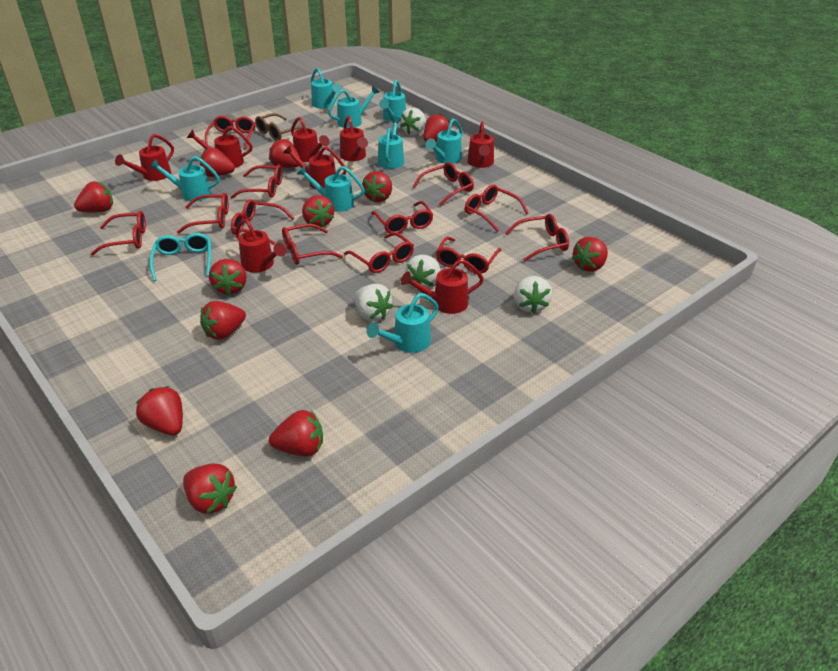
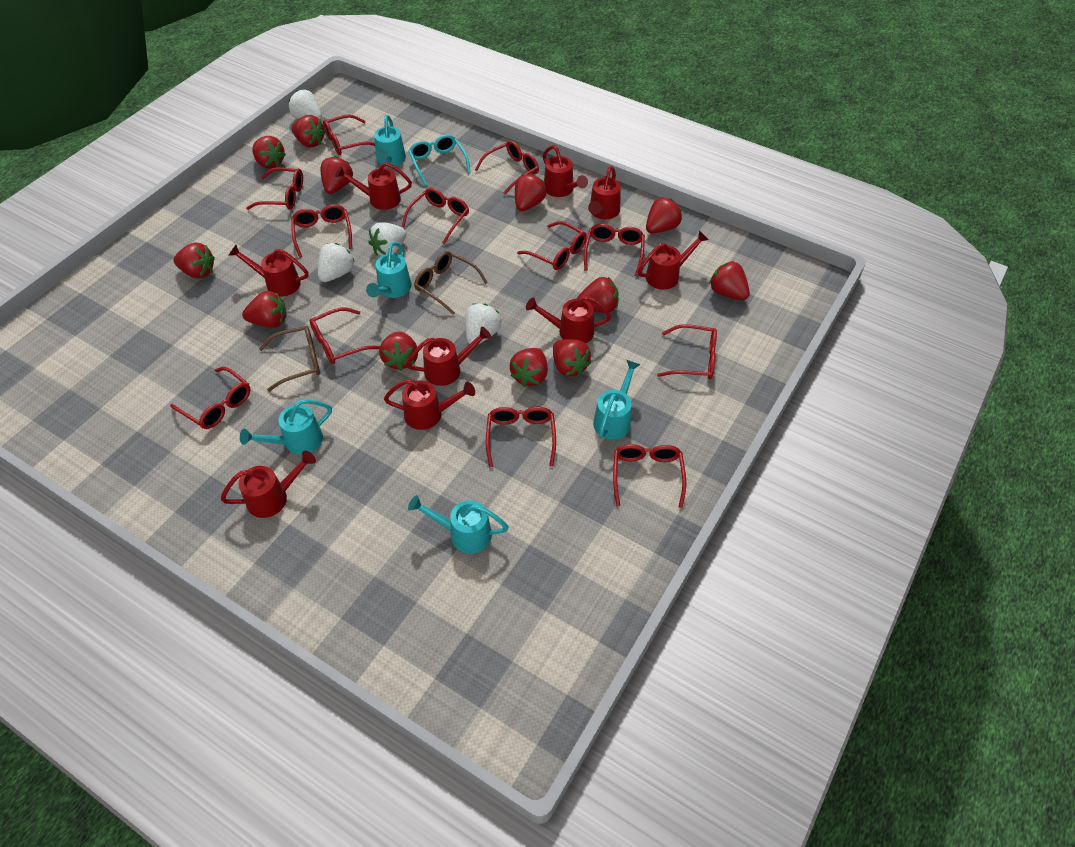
brown glasses: [255,113,303,140] = 1 -> [259,326,320,392] [414,251,488,314] = 2
red watering can: [115,134,174,181] [187,126,253,168] [235,219,286,273] [283,145,346,190] [291,117,330,162] [340,116,368,161] [401,259,484,314] [467,121,494,168] = 8 -> [221,451,316,518] [229,245,309,297] [335,162,412,210] [384,379,475,430] [406,327,491,386] [526,296,611,343] [543,145,588,197] [588,166,621,219] [638,230,709,290] = 9
turquoise watering can: [150,156,220,202] [297,166,365,212] [311,68,342,108] [328,86,380,128] [367,293,439,353] [378,117,404,169] [379,80,406,122] [425,118,462,164] = 8 -> [240,399,332,454] [366,242,411,298] [374,115,406,167] [408,495,509,554] [593,360,641,440] = 5

